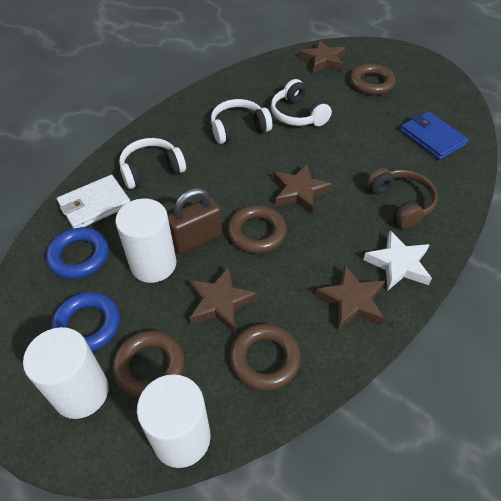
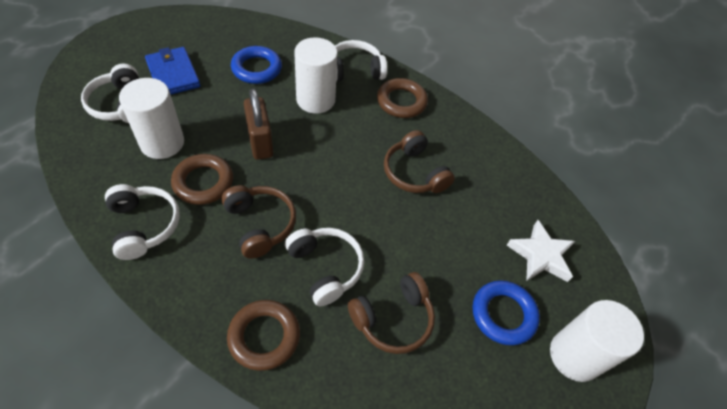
brown headphones: [366,168,438,229] = 1 -> [221,185,296,259] [348,272,435,354] [384,130,455,193] = 3
brown ring: [112,331,185,398] [227,205,287,254] [230,324,301,391] [350,64,396,95] = 4 -> [171,154,233,205] [227,300,300,371] [377,78,428,118] = 3
brown star: [188,266,257,333] [273,164,332,214] [299,40,345,73] [315,265,385,330] = 4 -> none = 0
white headphones: [119,138,186,189] [211,99,272,144] [271,79,332,126] = 3 -> [81,63,139,123] [105,184,180,260] [285,228,364,306] [335,40,387,82] = 4
white wallet: [57,175,130,229] = 1 -> none = 0

